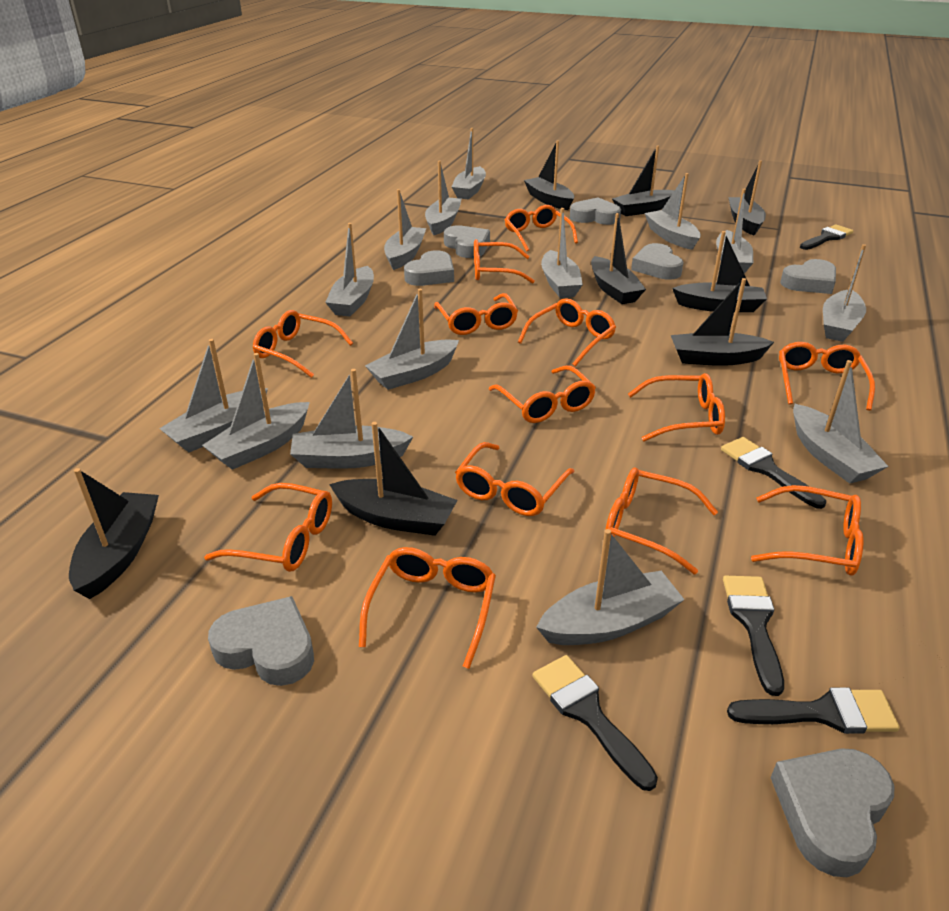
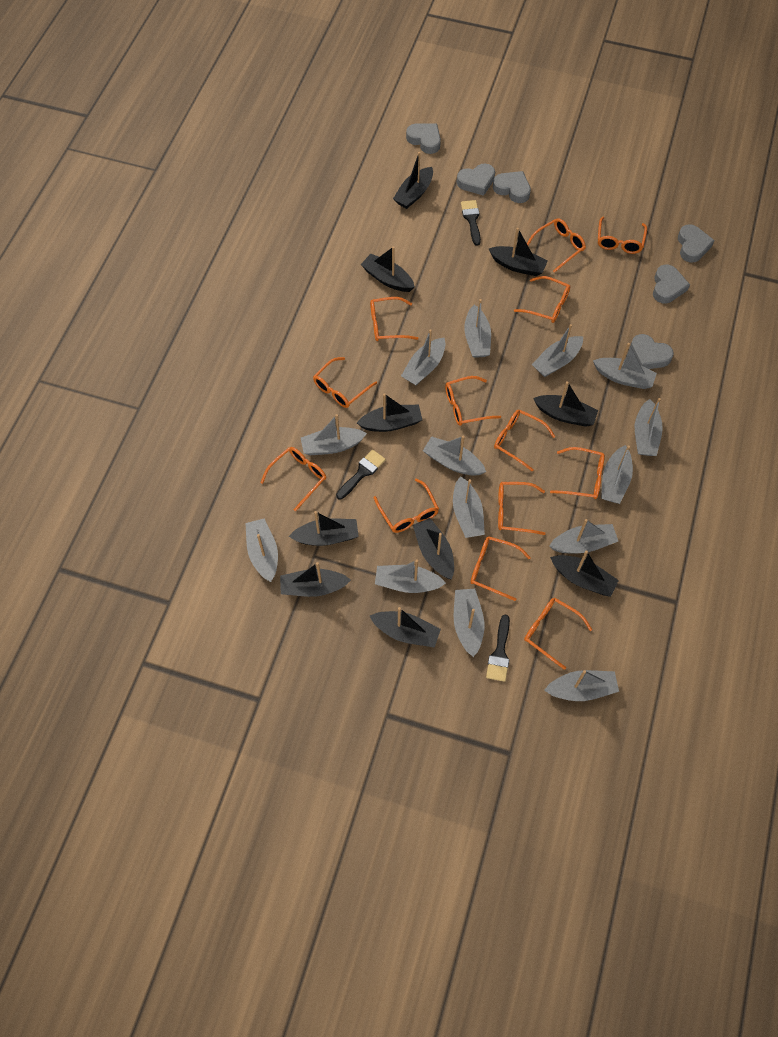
black boat: [69,468,159,599] [329,422,458,536] [524,141,574,210] [591,213,646,304] [612,146,675,216] [671,278,774,366] [672,231,767,312] [728,160,766,236] = 8 -> [280,562,351,597] [289,511,359,546] [357,393,422,432] [361,246,415,292] [370,607,441,647] [393,152,433,209] [413,518,454,580] [489,228,548,276] [533,381,598,427] [550,550,619,597] = 10
black brush: [533,655,658,791] [721,437,826,509] [723,576,784,696] [727,687,900,734] [800,224,853,250] = 5 -> [336,449,386,499] [461,200,481,246] [486,614,510,682] = 3
grey heart: [208,596,314,686] [404,250,454,286] [444,225,490,258] [570,197,621,225] [631,243,684,279] [770,748,895,877] [780,259,836,294] = 7 -> [406,123,441,154] [457,164,495,196] [493,171,531,203] [630,334,674,369] [653,265,690,303] [678,224,715,263] = 6

